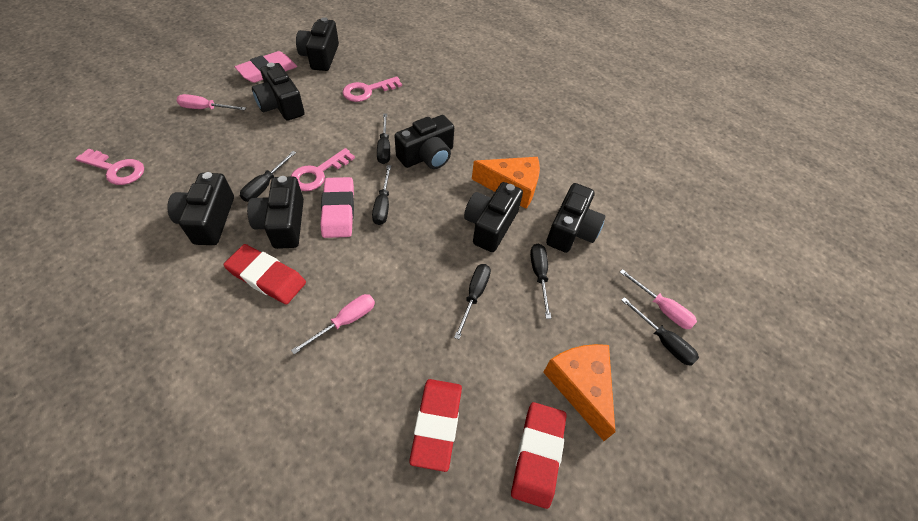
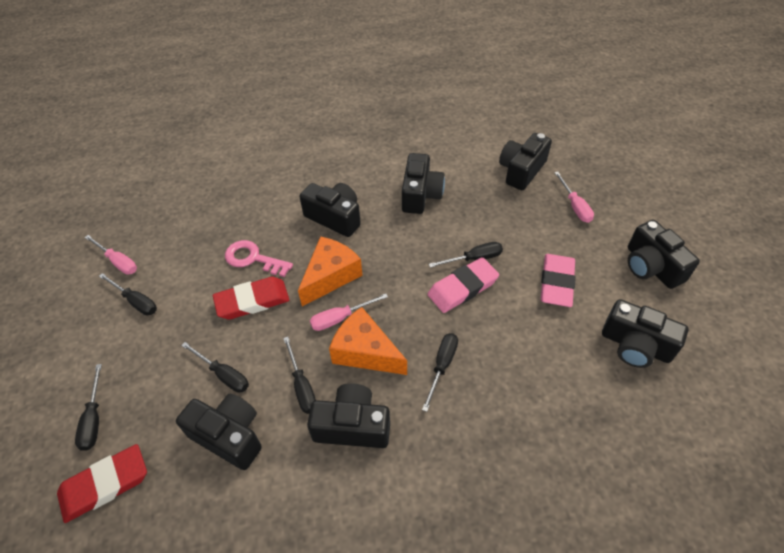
pink key: [75,149,144,185] [291,148,355,191] [343,77,402,102] = 3 -> [225,240,293,277] = 1
red eraser: [223,244,306,304] [409,379,462,472] [511,402,567,509] = 3 -> [57,444,147,523] [213,276,289,319] = 2

